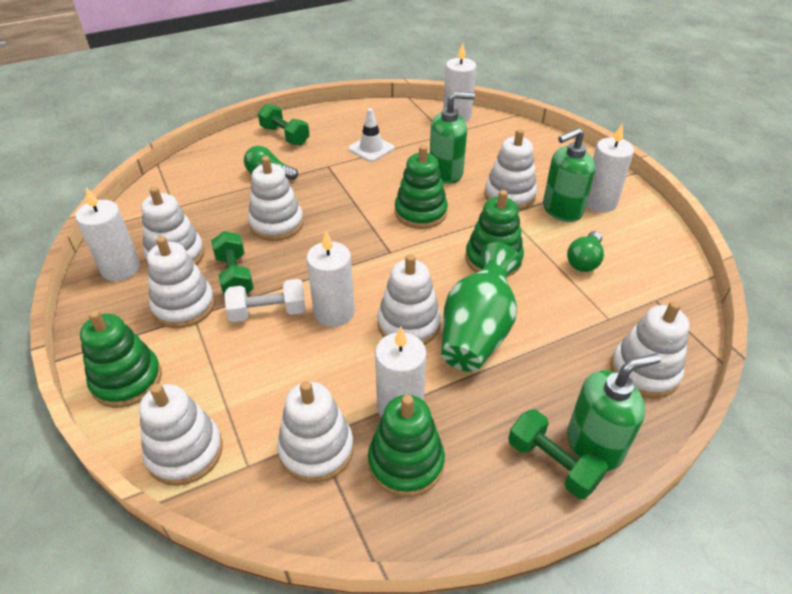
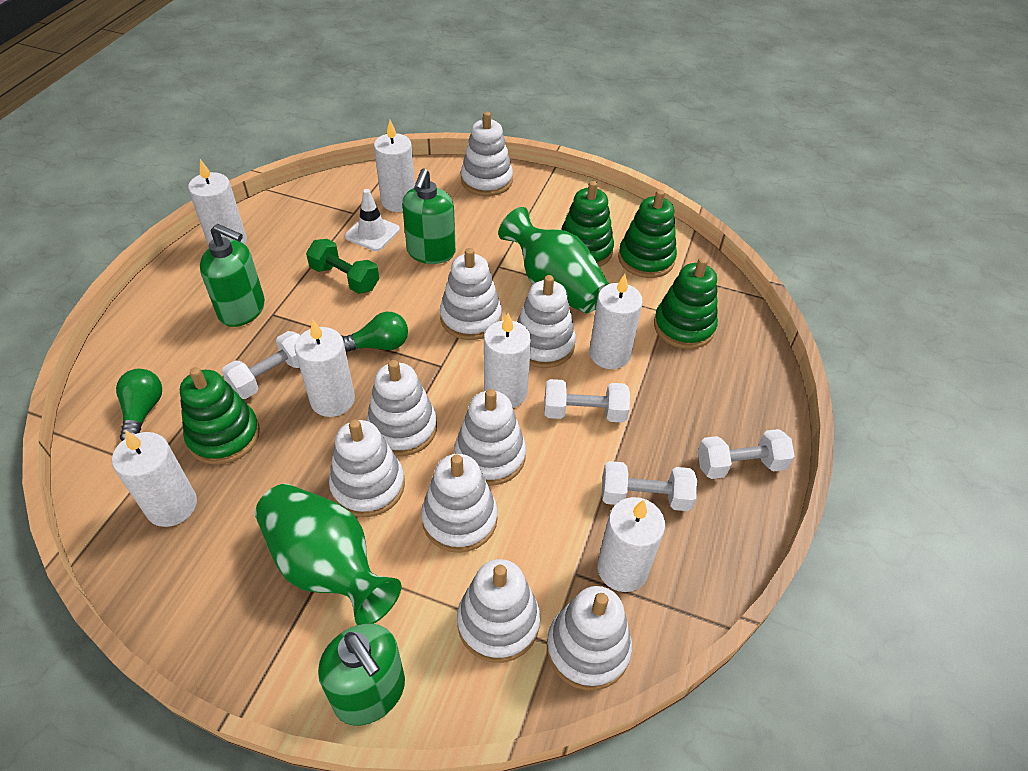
green dumbbell: [211,231,254,295] [258,104,310,145] [508,409,608,499] = 3 -> [306,239,379,294] = 1
green vase: [441,242,521,372] = 1 -> [255,484,401,625] [498,207,609,313] = 2
white candle: [75,187,140,281] [306,231,355,327] [375,327,426,417] [443,43,476,122] [586,124,634,212] = 5 -> [112,430,197,527] [188,159,247,245] [295,320,355,417] [374,120,415,212] [484,313,531,408] [589,274,643,369] [597,497,665,592] = 7
white dumbbell: [224,279,305,322] = 1 -> [222,331,300,399] [544,379,630,423] [602,461,697,511] [698,429,795,479] = 4
white stacking toy: [139,384,223,486] [141,186,204,265] [147,236,215,328] [248,156,304,241] [277,381,354,483] [377,254,441,345] [484,129,537,210] [611,301,689,398] = 8 -> [329,419,405,517] [366,360,437,456] [421,454,498,553] [440,248,502,340] [454,389,526,486] [457,559,540,663] [461,112,513,196] [517,275,576,368] [547,586,632,690] = 9

